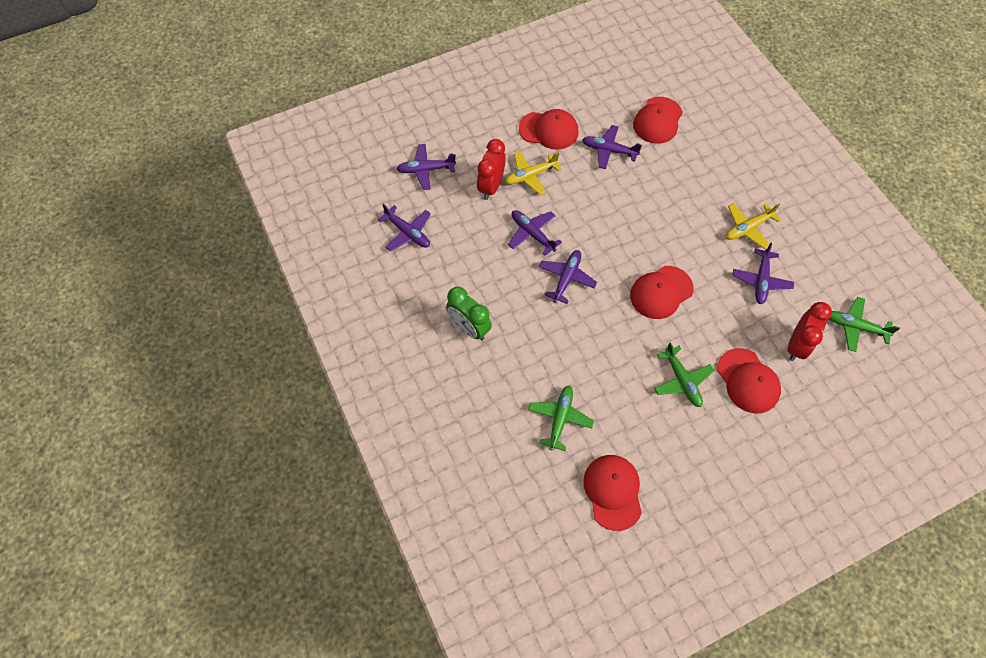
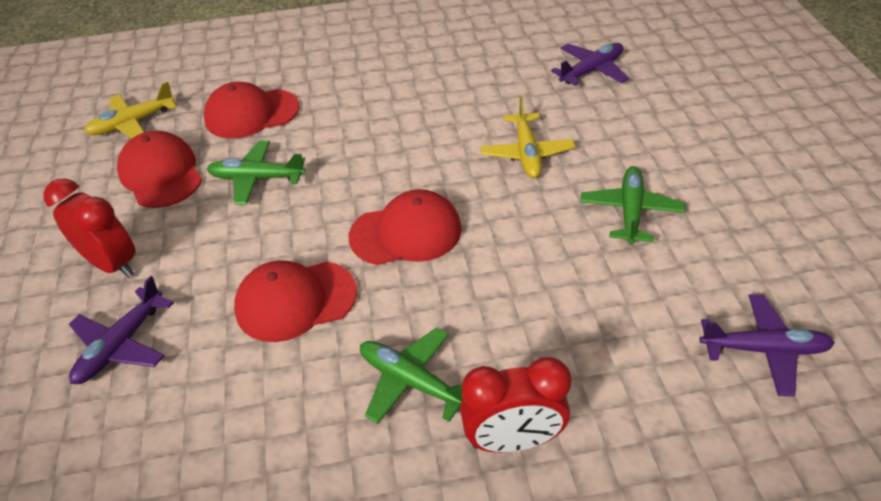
green clock: [446,287,492,340] = 1 -> none = 0
purple plane: [378,204,431,251] [396,144,456,190] [508,210,562,256] [539,250,597,304] [582,125,642,169] [732,243,794,304] = 6 -> [69,276,174,384] [551,43,629,86] [700,294,835,396] = 3
red cap: [519,109,578,150] [584,455,642,531] [630,266,694,319] [633,97,683,144] [717,348,781,414] = 5 -> [117,131,202,208] [204,82,299,139] [234,260,357,342] [349,189,462,265] = 4

